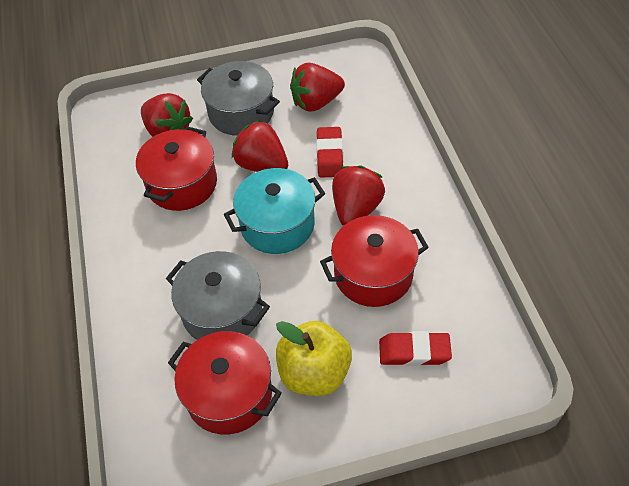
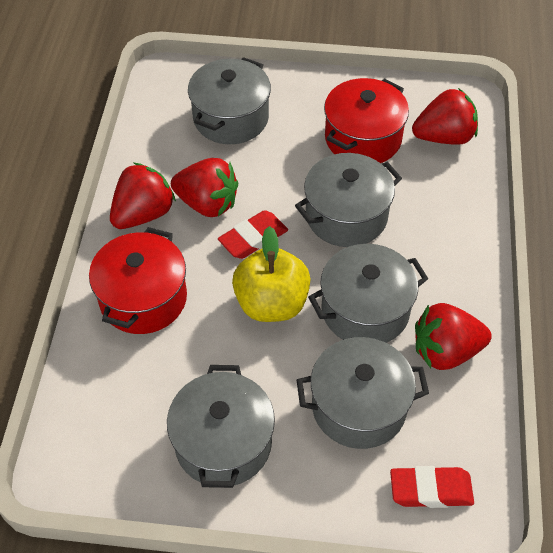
grey pot: [166,251,270,340] [197,61,280,136] = 2 -> [167,365,275,488] [188,57,271,144] [295,153,402,247] [296,337,429,449] [308,244,428,343] = 5
red pot: [136,126,217,211] [168,331,282,435] [320,215,429,307] = 3 -> [89,227,187,334] [324,78,409,163] = 2
turquoise pot: [223,168,325,254] = 1 -> none = 0

